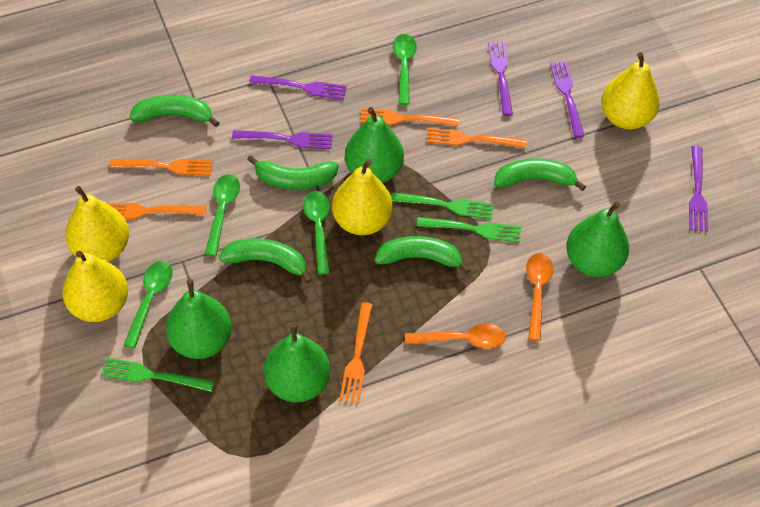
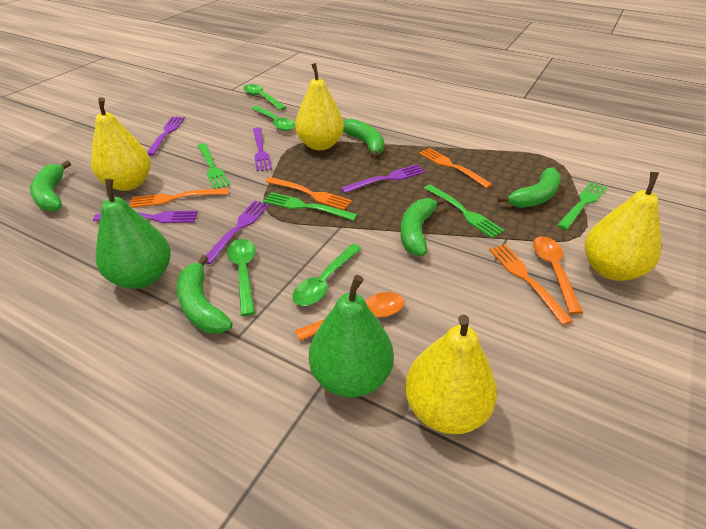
green fork: [101,358,214,392] [391,192,493,219] [417,217,521,242] = 3 -> [198,143,230,189] [263,192,357,221] [424,184,505,238] [557,181,607,230] = 4
green pear: [166,279,232,359] [264,323,330,402] [345,107,404,183] [566,201,629,277] = 4 -> [95,178,171,289] [309,275,394,397] = 2
orange fork: [107,203,206,219] [109,159,213,176] [339,302,373,404] [360,108,459,127] [426,128,527,148] = 5 -> [129,188,228,208] [266,177,352,210] [419,148,493,188] [489,244,573,325] = 4

